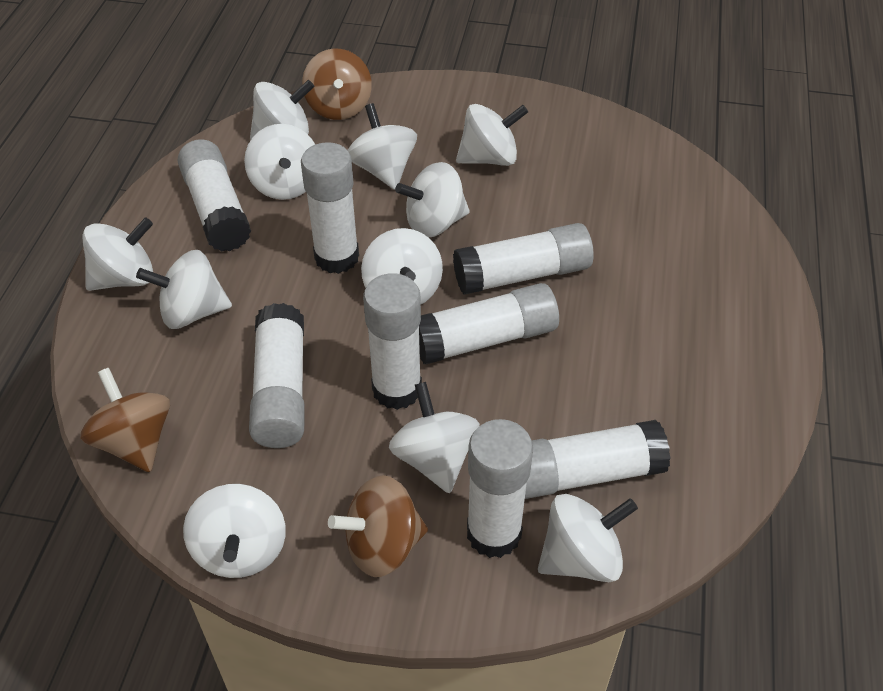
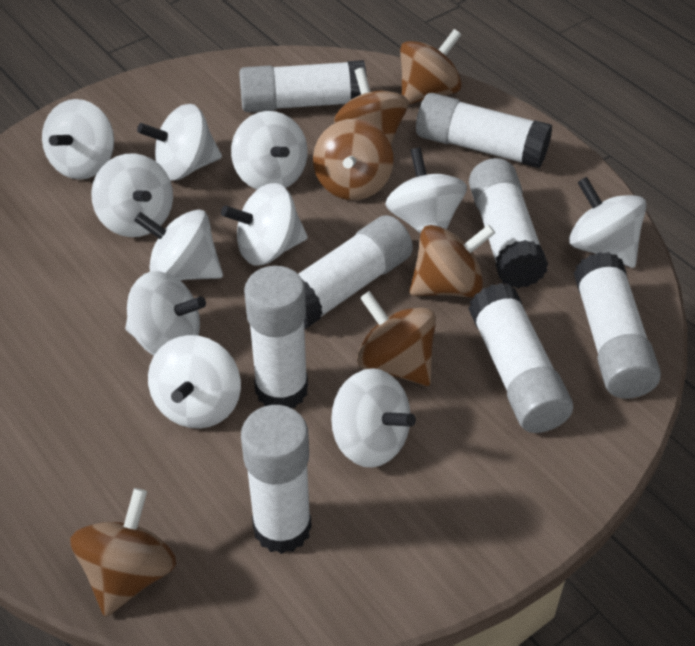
brown spinning top: [80,368,170,472] [302,49,372,120] [328,475,428,577] = 3 -> [70,488,176,617] [313,119,393,200] [334,68,409,144] [357,291,436,386] [400,29,462,105] [409,224,495,297] = 6

